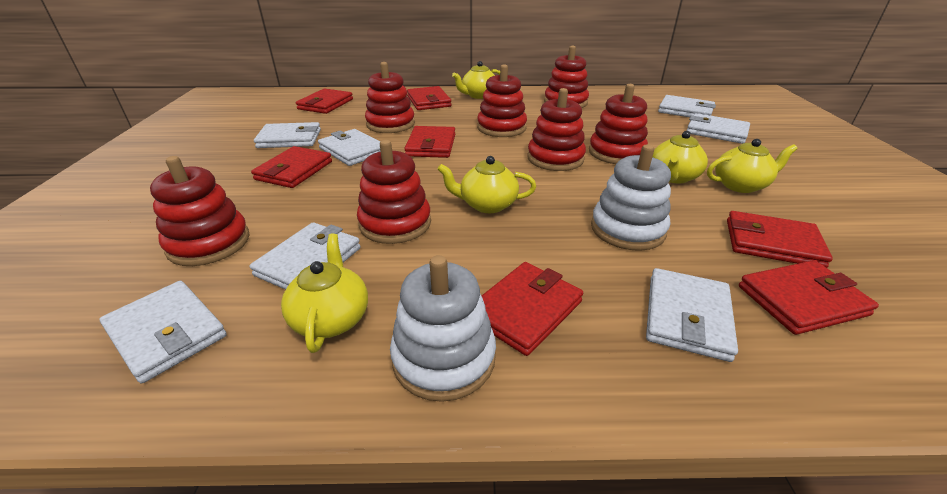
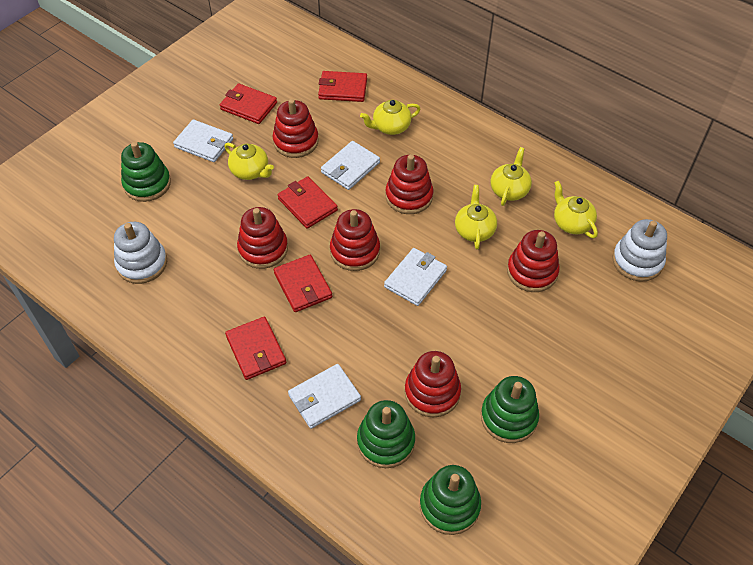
green stacking toy: none = 0 -> [121,142,171,202] [357,400,415,468] [420,465,481,535] [481,376,539,443] = 4
red stacking toy: [150,156,249,266] [357,140,431,244] [365,62,415,133] [477,64,527,137] [527,88,586,171] [544,45,589,108] [589,84,648,164] = 7 -> [237,207,288,269] [272,99,319,158] [330,209,380,271] [386,154,433,214] [405,351,461,417] [507,230,560,292] = 6
red wallet: [251,146,332,188] [296,88,353,114] [404,126,455,158] [407,86,451,110] [482,262,583,356] [727,211,833,268] [739,260,879,335] = 7 -> [220,83,277,124] [225,317,286,380] [274,255,332,312] [277,176,338,229] [318,71,367,102] = 5
white wallet: [99,281,227,383] [250,223,361,290] [254,122,321,148] [318,129,381,166] [646,268,738,362] [658,95,716,117] [687,113,750,144] = 7 -> [173,119,233,162] [288,364,361,429] [321,141,380,190] [384,248,447,306] = 4

